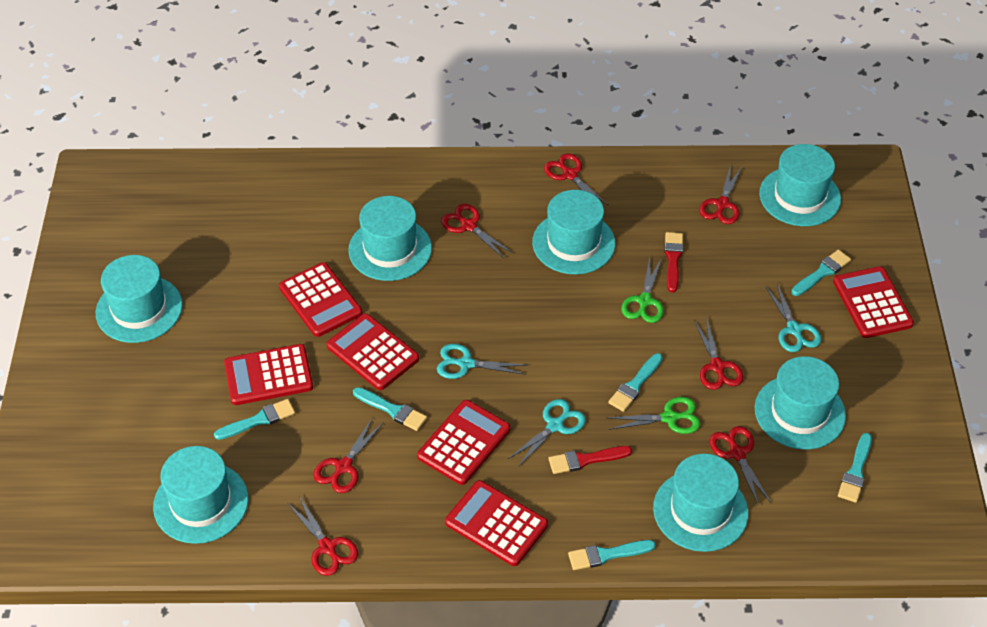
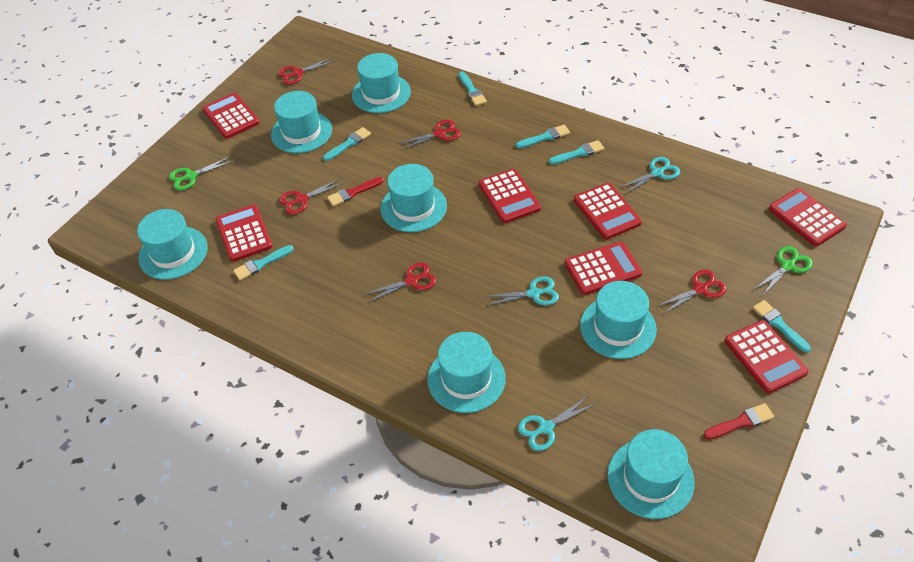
red calculator: [224,344,313,405] [279,262,363,337] [327,313,419,390] [417,400,510,485] [445,480,548,566] [833,266,914,338] = 6 -> [202,93,260,139] [215,204,273,262] [478,169,541,223] [565,242,642,295] [574,183,642,239] [725,320,809,393] [769,188,847,246] = 7
red scissors: [289,496,358,576] [313,418,384,493] [441,204,513,259] [544,153,609,206] [694,317,743,390] [699,165,742,224] [710,426,771,506] = 7 -> [278,57,335,85] [279,178,344,215] [364,263,436,302] [398,120,461,150] [658,270,727,314] = 5

